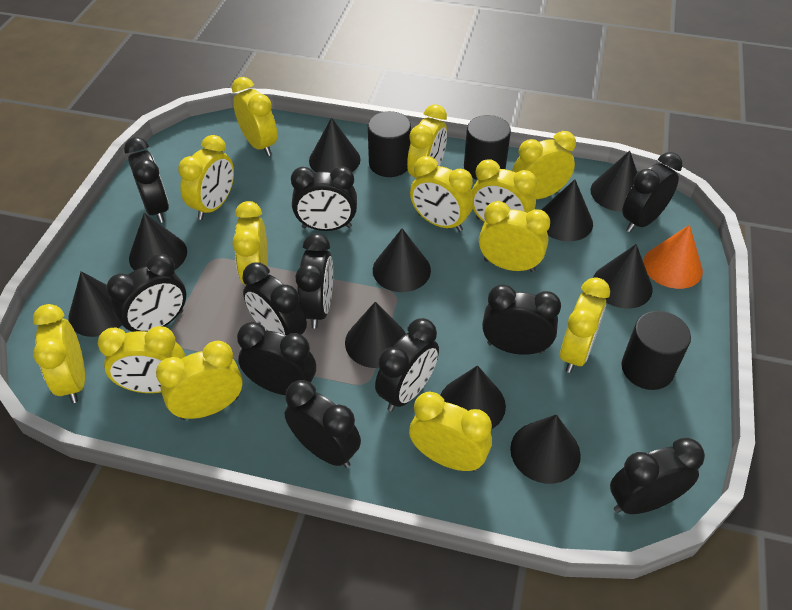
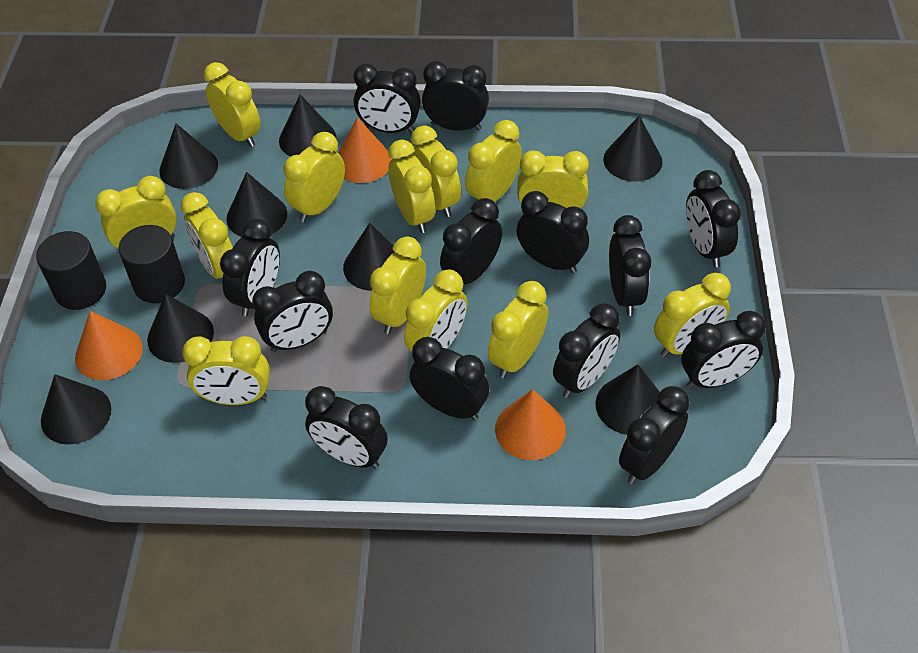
black clock: [107,254,186,332] [124,137,169,223] [237,322,316,395] [242,262,307,335] [285,380,361,468] [291,166,357,231] [295,233,333,329] [375,318,439,411] [482,284,561,355] [610,438,705,514] [622,152,682,232] = 11 -> [220,219,280,316] [252,271,333,352] [305,386,388,469] [353,64,421,133] [410,337,489,421] [422,61,489,131] [440,198,502,284] [516,191,589,273] [553,304,620,398] [609,215,651,316] [619,386,689,484] [681,311,766,389] [686,170,741,267] = 13
black cone: [68,271,122,337] [129,213,187,271] [309,118,361,172] [345,302,406,368] [373,228,431,292] [440,365,506,429] [510,414,581,484] [542,179,593,241] [591,151,637,212] [593,244,653,309] = 10 -> [41,374,111,445] [147,294,214,363] [159,124,218,189] [226,172,287,237] [279,95,336,157] [343,223,394,291] [595,364,660,435] [603,116,663,182] = 8
black cylinder: [368,111,411,177] [464,115,511,180] [621,311,691,390] = 3 -> [36,231,106,310] [118,225,185,303] = 2
orange cone: [643,225,703,289] = 1 -> [75,311,143,380] [338,117,392,183] [495,389,566,460] = 3

